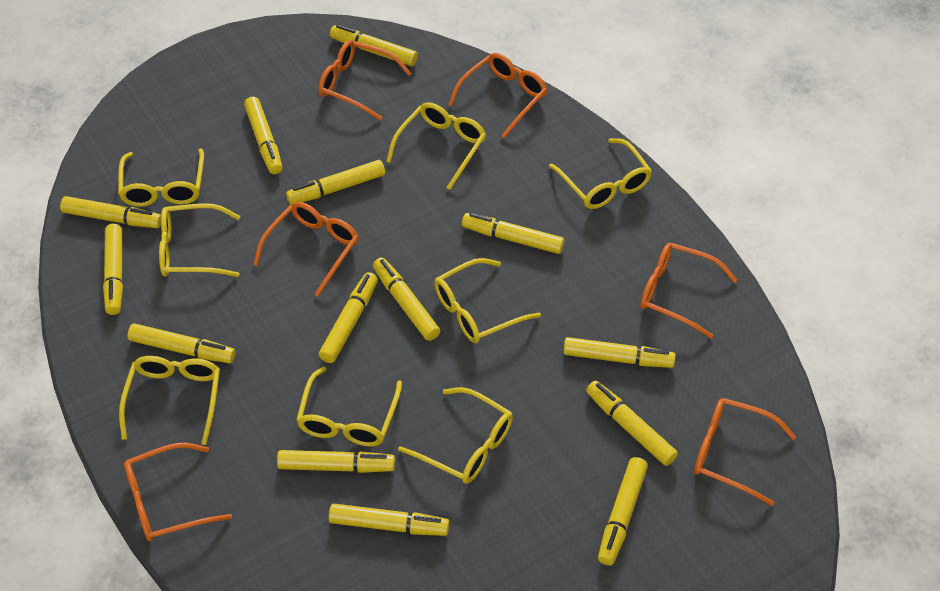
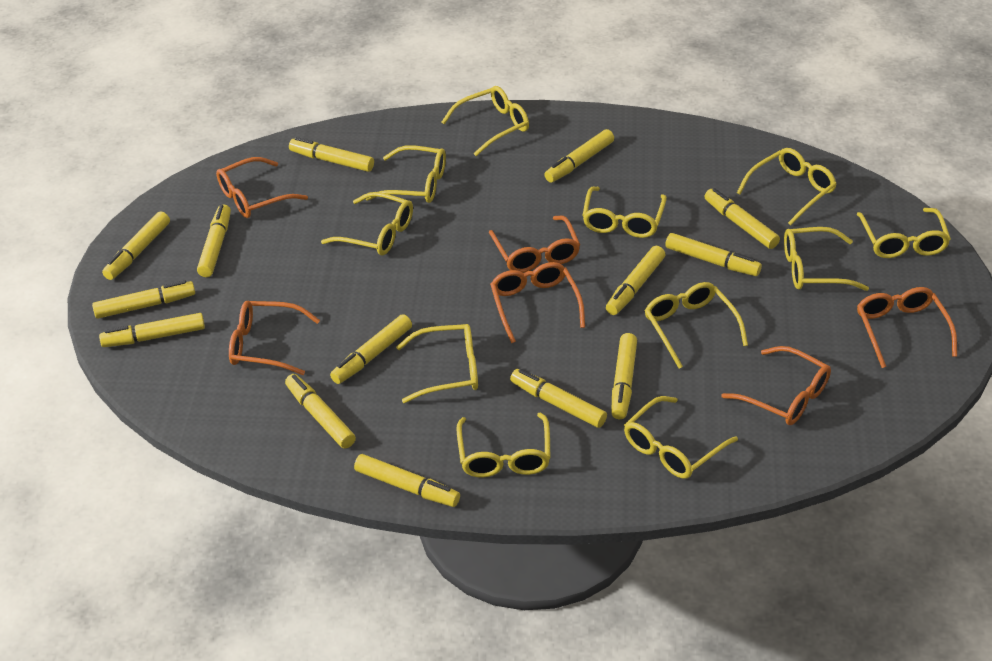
yellow glasses: [118,148,204,207] [119,356,220,445] [159,203,240,277] [296,367,402,447] [386,102,486,190] [398,387,513,484] [434,258,541,343] [549,138,652,209] = 8 -> [321,192,413,255] [366,145,446,203] [396,324,478,403] [442,86,529,156] [456,412,551,478] [582,187,667,238] [624,396,738,479] [645,282,748,369] [737,148,837,225] [784,227,869,291] [857,208,951,258] = 11

